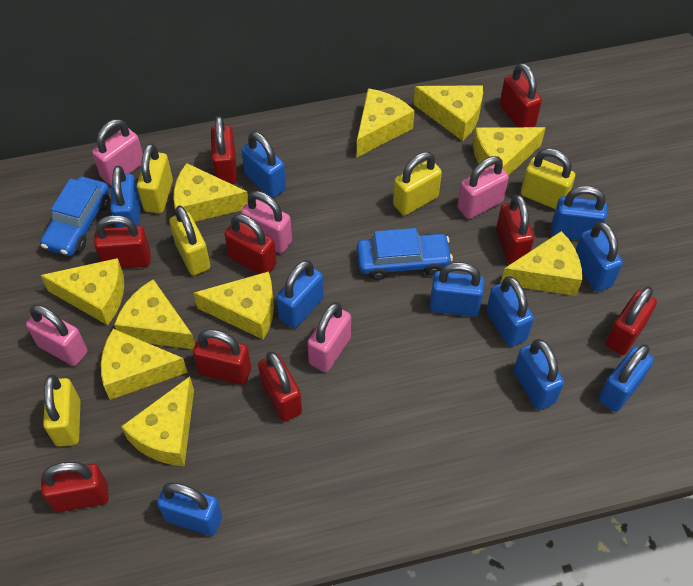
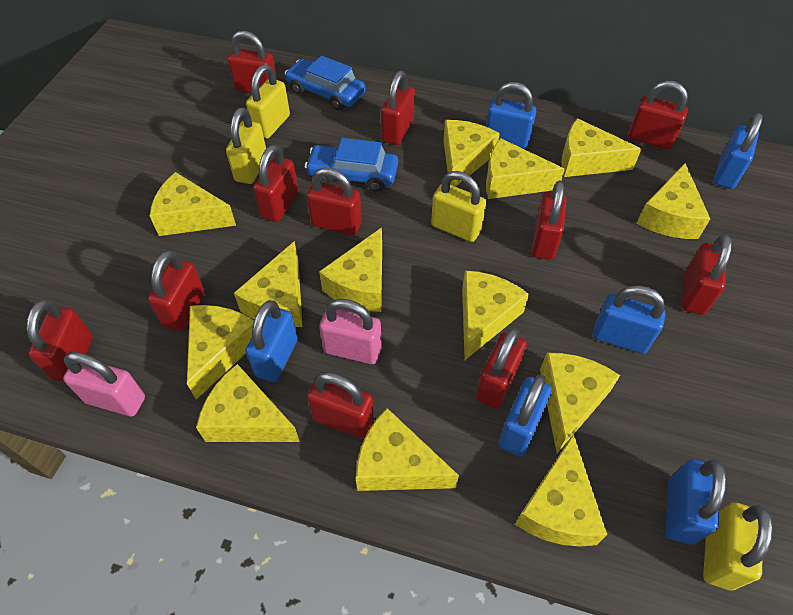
blue padlock: [110,166,141,227] [157,482,222,536] [241,131,286,198] [276,260,324,328] [430,262,484,317] [486,276,534,347] [514,339,564,410] [551,186,607,240] [576,221,623,292] [599,344,654,412] = 10 -> [245,300,298,382] [486,82,536,149] [499,374,552,457] [593,285,666,354] [666,459,726,544] [714,113,763,189] = 6
pink padlock: [26,304,87,366] [92,119,143,186] [241,191,292,253] [307,302,351,372] [457,156,509,219] = 5 -> [63,352,145,416] [319,299,382,364] = 2
red padlock: [41,462,109,513] [94,215,151,269] [193,329,251,385] [211,116,237,185] [224,214,276,274] [258,351,302,422] [496,194,534,265] [500,63,542,127] [606,287,657,355] = 9 -> [26,300,93,381] [148,250,205,331] [228,31,277,93] [253,145,299,222] [307,168,362,235] [307,372,374,439] [381,71,415,145] [476,328,527,409] [532,180,567,260] [628,81,688,149] [682,234,732,315] = 11
yellow cheese: [40,258,124,325] [101,329,188,400] [114,279,195,349] [121,376,194,466] [173,163,248,222] [194,271,274,340] [357,88,415,157] [413,85,483,141] [473,127,546,176] [501,231,582,296] = 10 -> [150,172,236,236] [187,305,254,400] [196,364,300,442] [234,241,303,327] [319,227,382,312] [356,408,459,491] [443,120,500,187] [462,270,529,360] [486,138,565,199] [515,434,607,547] [540,353,620,453] [561,118,641,177] [637,163,710,239] = 13
yellow padlock: [43,375,80,447] [137,143,173,213] [169,205,210,275] [393,152,442,215] [521,148,575,209] = 5 -> [226,107,266,184] [246,64,290,139] [431,171,486,242] [703,502,773,591] = 4

